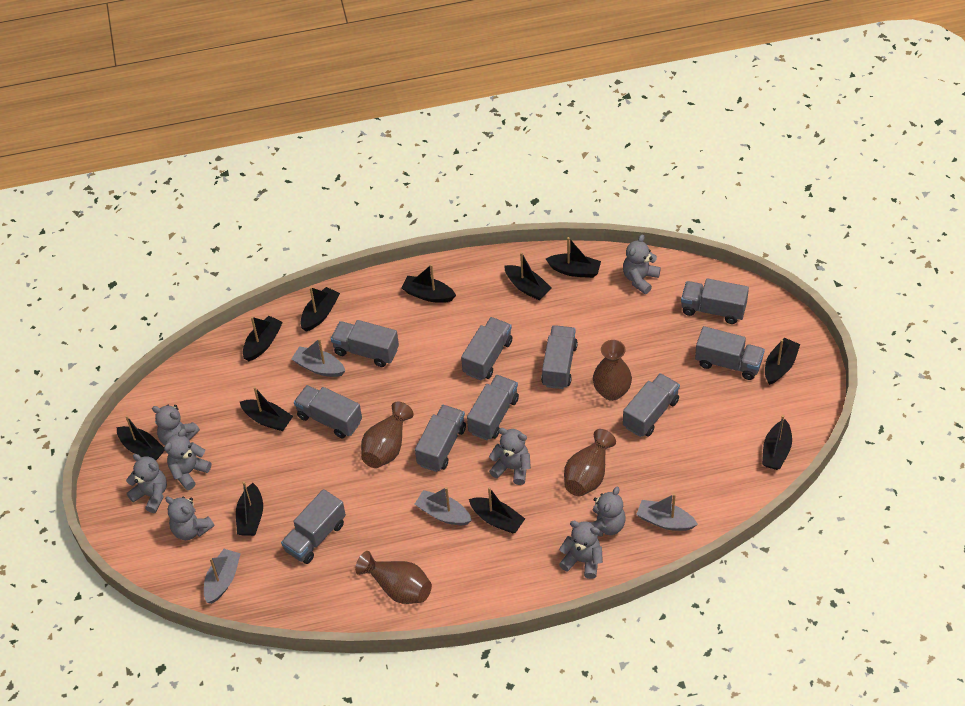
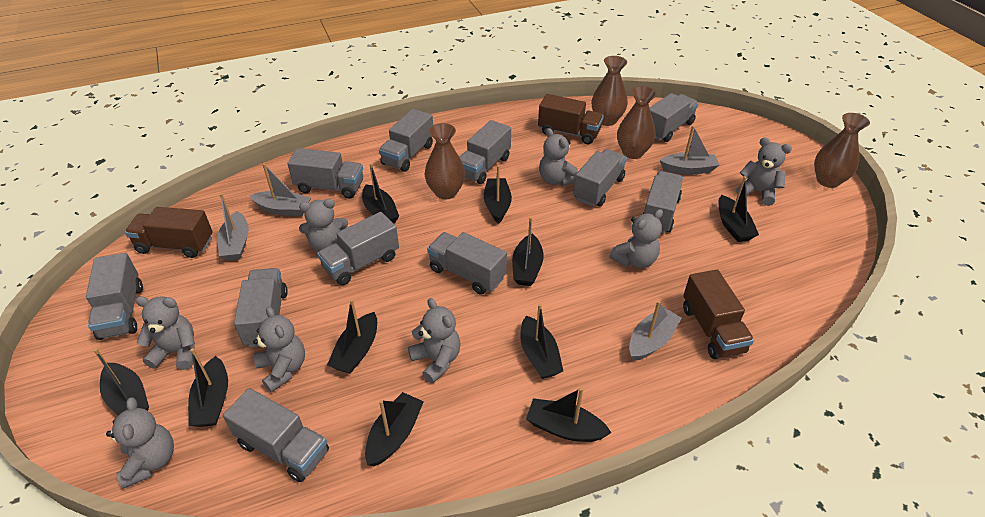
black boat: [117,415,165,460] [236,481,263,536] [240,387,293,431] [243,316,283,361] [300,287,340,332] [402,264,456,303] [469,487,525,533] [504,252,552,300] [546,237,601,278] [762,415,792,470] [765,338,800,385] = 11 -> [93,348,149,415] [188,348,228,427] [327,299,377,374] [362,163,399,224] [365,392,424,466] [484,165,512,224] [512,217,544,286] [520,304,563,379] [526,387,611,442] [718,176,759,242] = 10
brown truck: none = 0 -> [125,207,213,258] [538,94,604,144] [683,270,754,359] = 3
grey truck: [281,489,346,564] [294,385,362,438] [331,320,399,367] [415,405,466,472] [461,317,512,381] [467,375,519,441] [541,325,578,389] [623,373,680,437] [681,278,749,324] [695,326,765,380] = 10 -> [86,253,143,340] [223,388,329,482] [234,268,288,347] [287,148,363,198] [317,212,399,285] [379,109,433,172] [427,232,507,295] [460,120,511,184] [573,149,627,207] [643,171,683,234] [650,93,699,142] = 11

